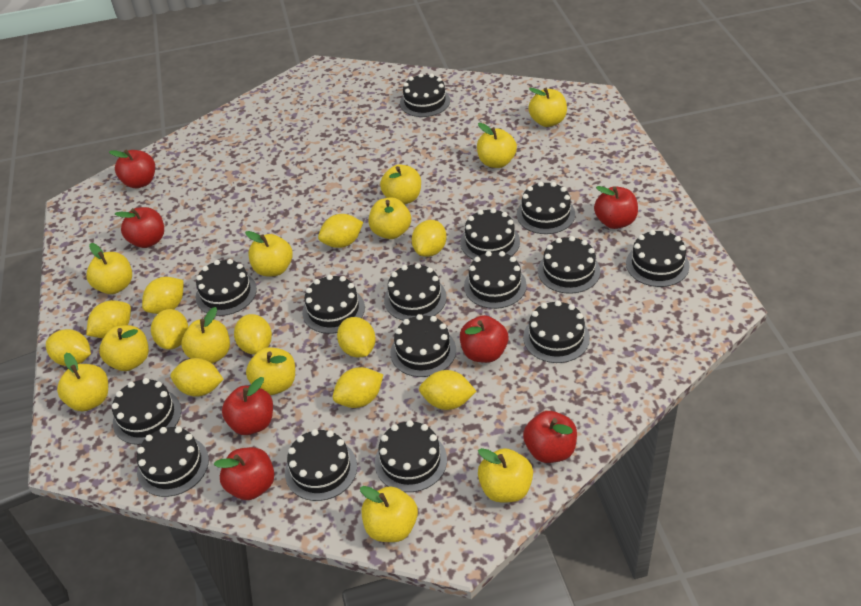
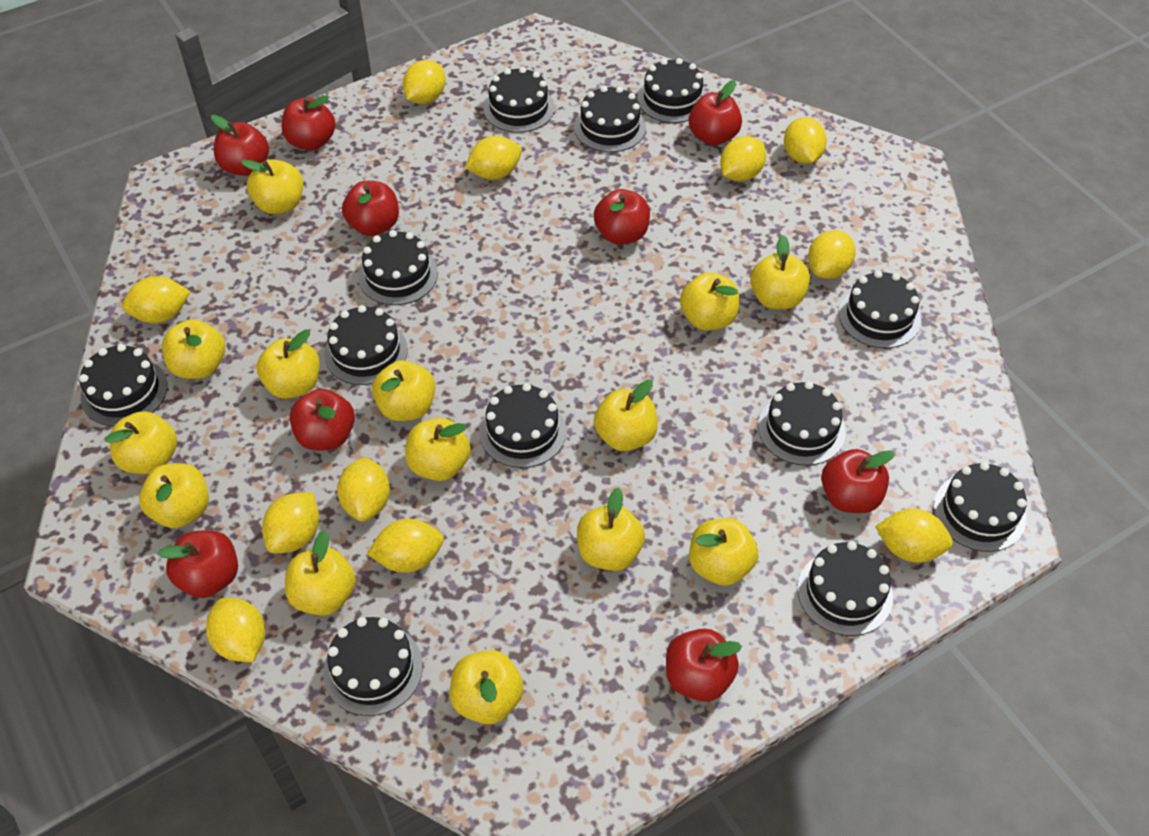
black cake: [112,378,181,445] [137,427,209,497] [196,259,257,316] [285,429,357,501] [302,275,365,334] [375,420,447,492] [384,263,447,321] [390,314,456,377] [400,73,450,117] [460,208,520,260] [464,251,527,309] [517,182,575,234] [523,300,590,363] [538,236,600,294] [626,230,690,287] = 15 -> [79,344,168,426] [323,617,423,716] [324,305,408,385] [358,230,438,305] [479,383,566,468] [483,67,554,133] [574,86,646,152] [637,58,706,123] [758,381,846,466] [797,541,893,636] [839,271,921,348] [934,462,1027,552] = 12
red apple: [109,150,155,188] [115,207,164,248] [214,447,274,500] [222,377,273,435] [460,315,508,363] [523,411,577,463] [594,186,638,229] = 7 -> [157,530,238,598] [211,115,269,176] [282,95,336,150] [290,389,355,451] [342,181,399,236] [594,189,650,245] [666,628,742,702] [689,80,742,145] [821,449,894,513] = 9
yellow apple: [57,353,108,411] [86,243,132,294] [99,325,149,371] [181,307,230,364] [245,231,293,276] [246,347,295,395] [360,486,418,542] [369,197,411,239] [380,164,421,204] [477,123,517,168] [478,448,533,502] [528,88,567,127] = 12 -> [105,411,177,474] [139,463,209,528] [162,319,225,379] [241,159,303,214] [256,329,320,399] [285,530,356,616] [372,360,435,421] [405,418,471,481] [450,650,524,724] [577,487,645,571] [594,380,658,451] [680,272,740,330] [689,518,758,586] [750,235,810,309] = 14

